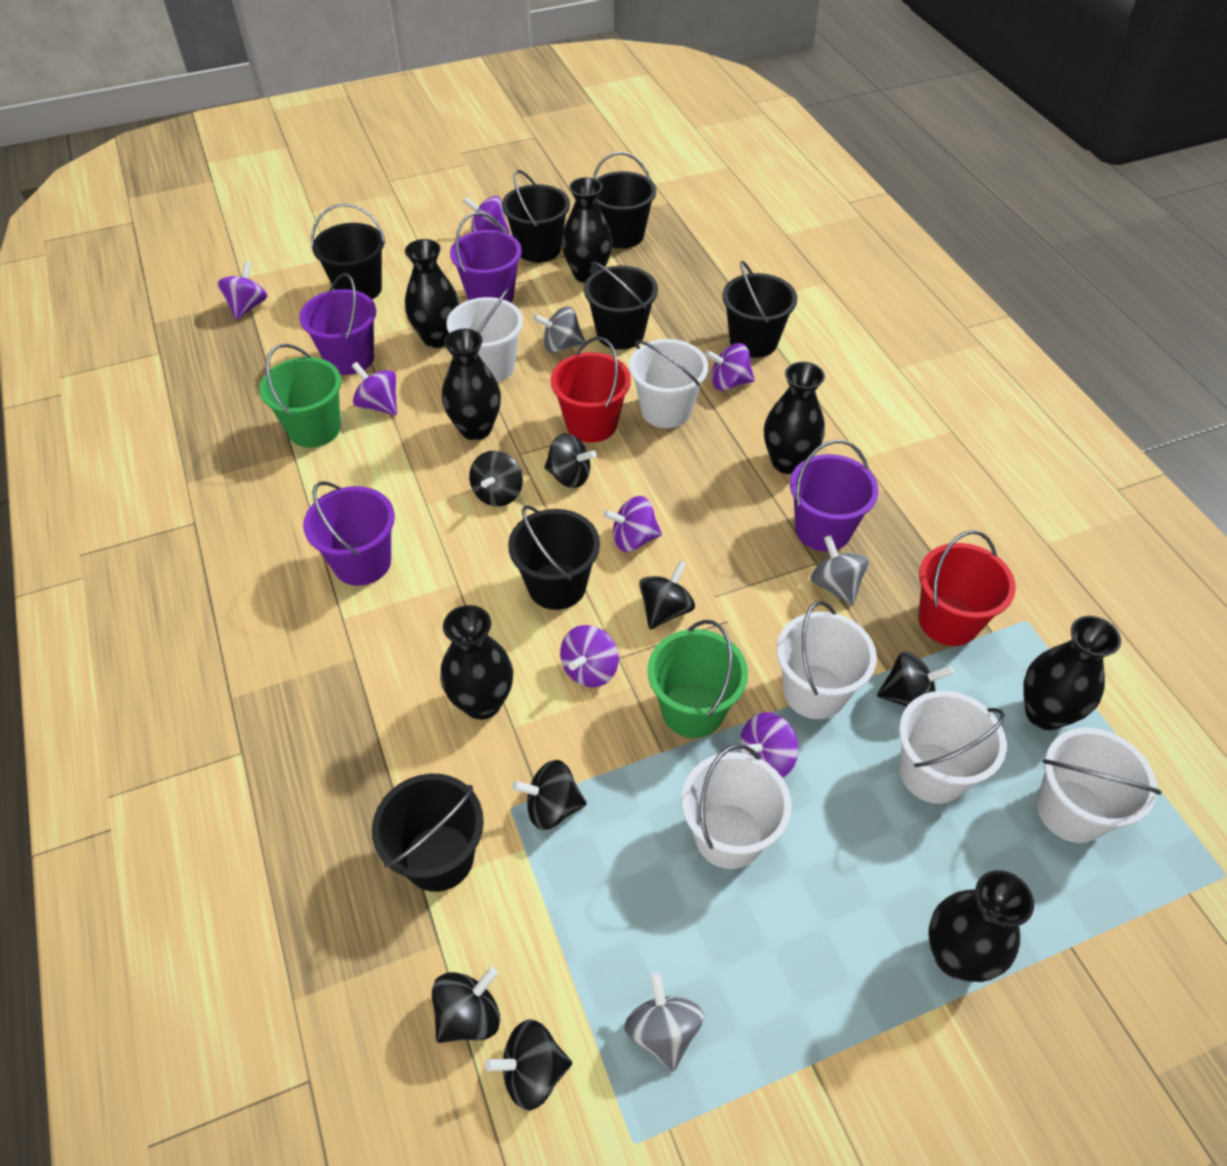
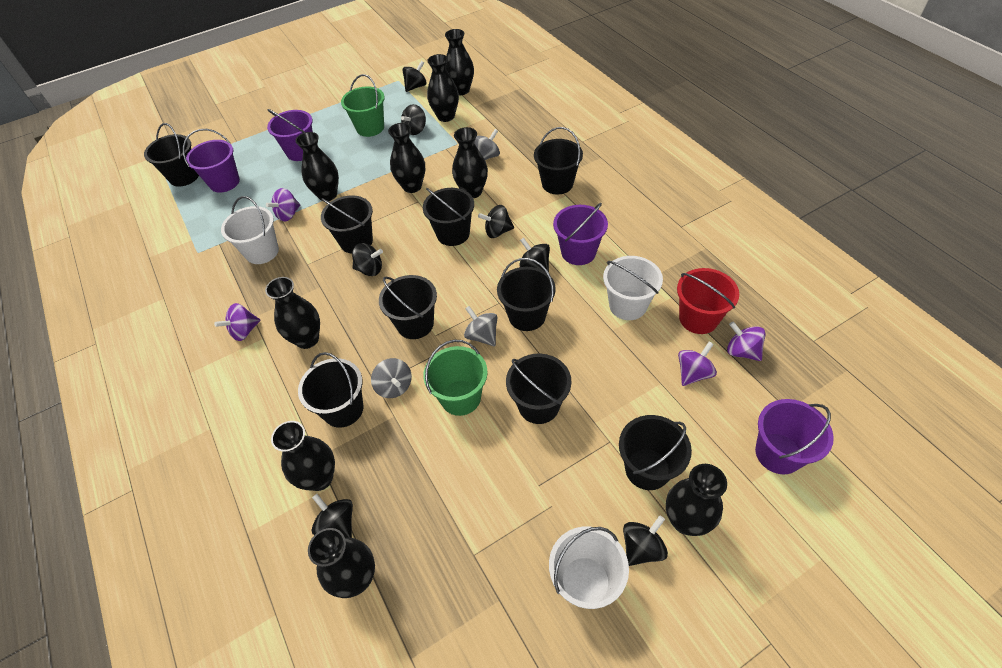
black bucket: [311,204,386,300] [372,774,484,892] [502,170,570,262] [508,505,600,610] [584,262,658,350] [593,152,656,249] [722,261,797,358] = 7 -> [144,123,199,187] [298,352,363,428] [321,195,373,254] [379,275,437,339] [423,188,474,246] [497,258,556,331] [506,354,571,424] [534,127,583,195] [619,415,692,490] = 9
black vase: [405,239,459,348] [440,605,513,720] [442,329,501,440] [561,177,613,283] [764,362,825,474] [928,870,1034,982] [1023,616,1121,730] = 7 -> [265,277,320,349] [271,421,335,491] [295,132,339,201] [308,528,375,598] [388,123,425,193] [427,54,459,122] [445,29,474,95] [452,127,488,198] [666,464,727,536] = 9
purple spinning top: [217,261,267,320] [352,362,397,415] [463,196,510,234] [560,625,619,687] [603,496,662,552] [705,343,755,391] [740,712,798,778] = 7 -> [214,303,260,341] [266,188,300,221] [678,341,717,386] [727,321,765,361] = 4
red bucket: [551,337,631,443] [919,530,1016,646] = 2 -> [677,268,739,334] = 1
white bucket: [446,288,523,382] [629,339,708,428] [682,744,792,869] [777,601,877,719] [899,691,1007,804] [1037,728,1162,843] = 6 -> [221,196,279,264] [549,527,629,609] [603,256,663,320] = 3

